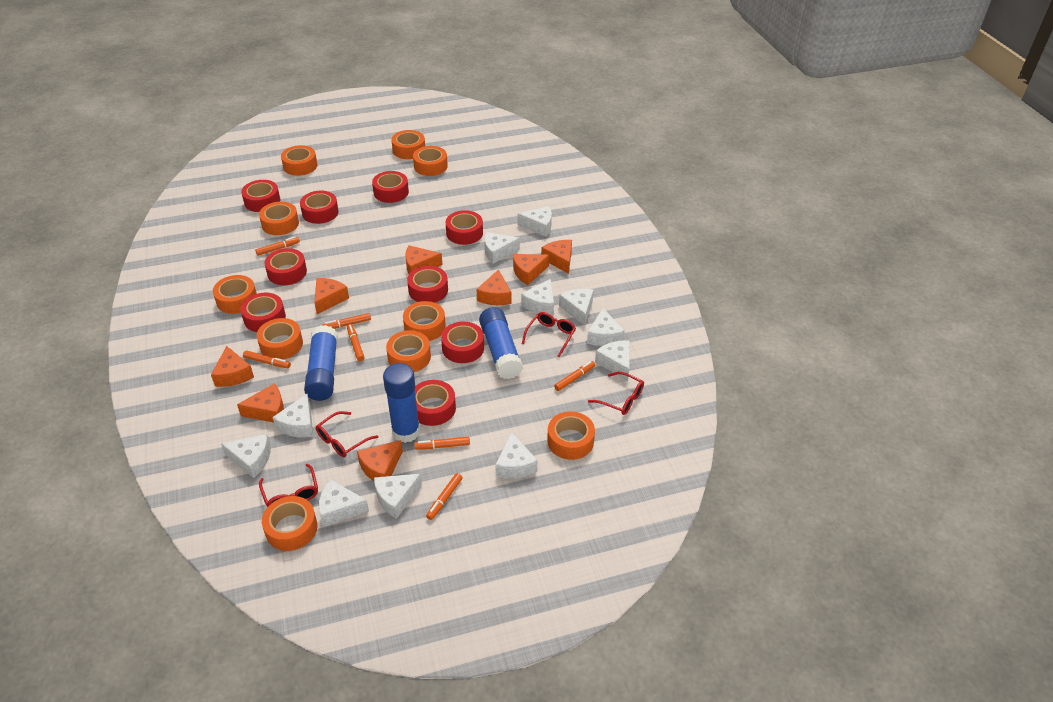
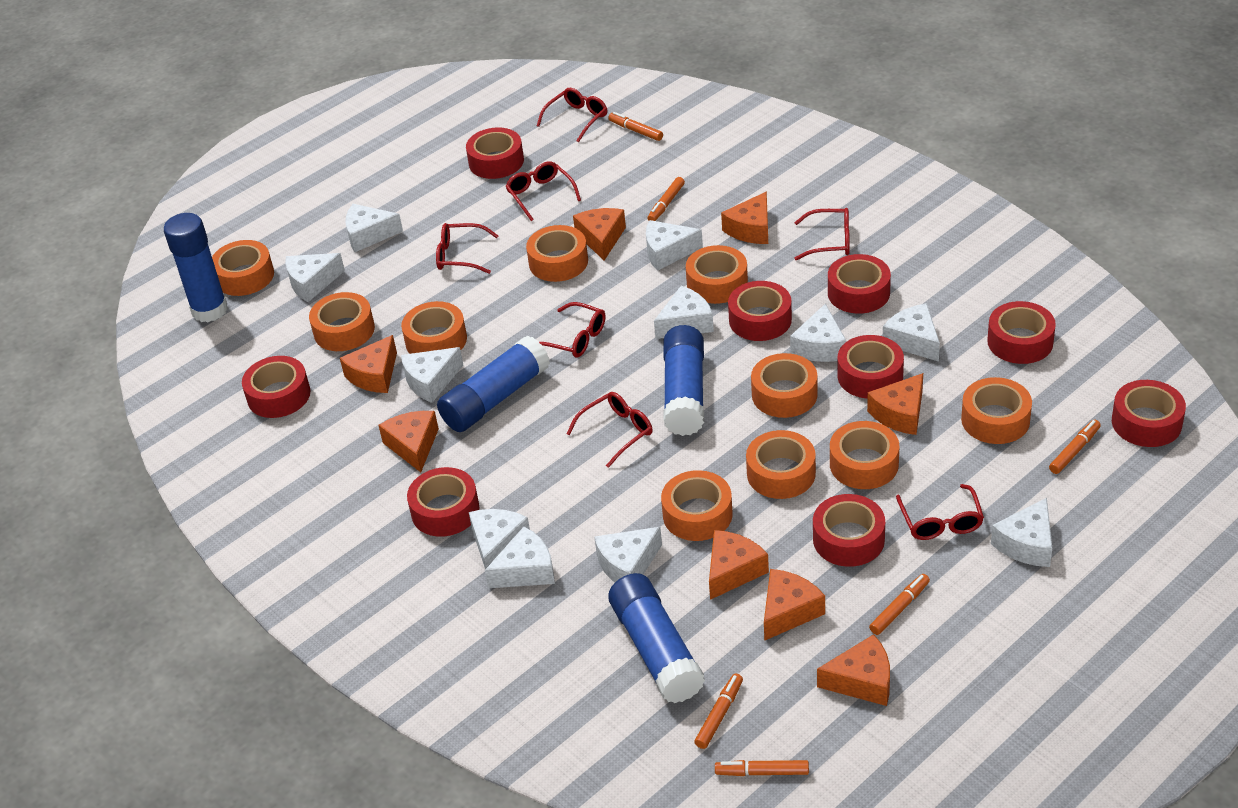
blue glue stick: [304,325,338,401] [383,363,420,443] [479,307,523,379] = 3 -> [164,213,228,322] [437,336,550,432] [608,573,705,703] [663,325,704,436] = 4
orange marker: [243,350,291,368] [255,237,300,256] [322,313,371,329] [347,324,364,361] [414,437,470,450] [426,473,463,520] [554,361,595,391] = 7 -> [608,112,663,141] [648,177,685,221] [694,673,743,749] [715,760,809,776] [869,574,930,635] [1049,420,1101,474] = 6
red glasses: [259,464,318,507] [316,411,379,457] [522,312,576,357] [588,372,644,415] = 4 -> [436,223,498,274] [505,161,581,221] [537,88,607,143] [539,302,606,358] [567,392,653,468] [794,208,850,261] [896,484,984,540] = 7

